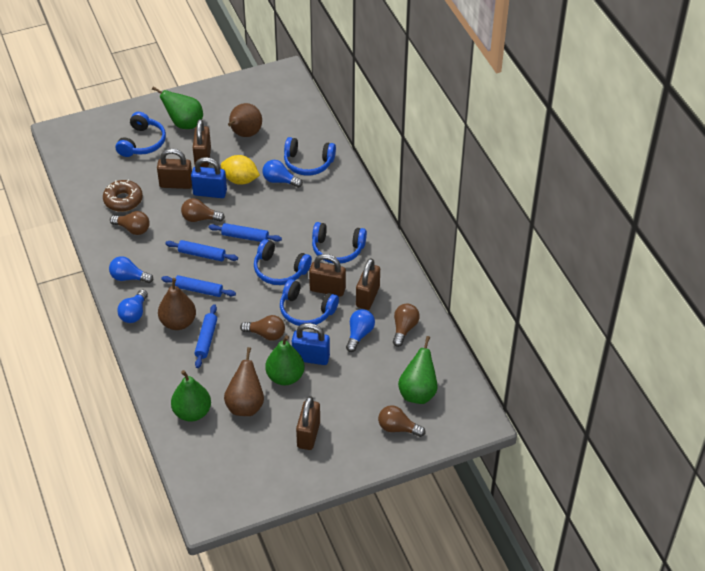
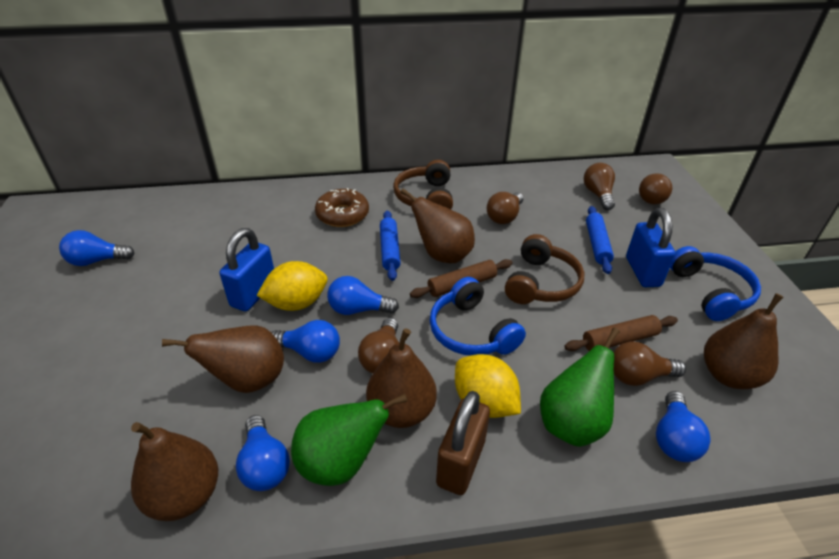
blue headphones: [116,112,166,157] [254,239,312,285] [280,279,339,326] [284,137,336,176] [312,222,367,264] = 5 -> [429,277,526,356] [670,246,761,321] = 2
blue light bulb: [109,256,153,283] [117,290,148,323] [262,160,303,188] [346,309,375,352] = 4 -> [59,230,135,266] [236,415,290,491] [271,320,340,363] [327,276,399,315] [656,391,711,462] = 5
blue rolling pin: [161,275,236,297] [165,240,238,261] [195,304,217,368] [208,223,282,242] = 4 -> [380,211,401,281] [586,206,614,274] = 2
brown headphones: none = 0 -> [393,160,453,209] [505,234,585,304] = 2
brown padlock: [157,149,192,189] [193,119,211,167] [296,396,320,450] [309,254,346,297] [356,258,380,310] = 5 -> [436,391,490,495] = 1
brown pear: [158,278,196,330] [224,347,264,416] [228,103,262,137] = 3 -> [131,422,218,521] [162,325,284,393] [366,328,437,428] [400,188,475,263] [704,293,783,389] = 5
brown rolling pin: none = 0 -> [410,259,513,298] [564,315,678,351] = 2
green pear: [152,87,203,129] [171,370,211,422] [265,335,305,385] [398,336,438,404] = 4 -> [291,394,408,486] [540,328,620,447] = 2
yellow lemon: [221,155,260,185] = 1 -> [256,261,328,311] [455,354,521,418] = 2

